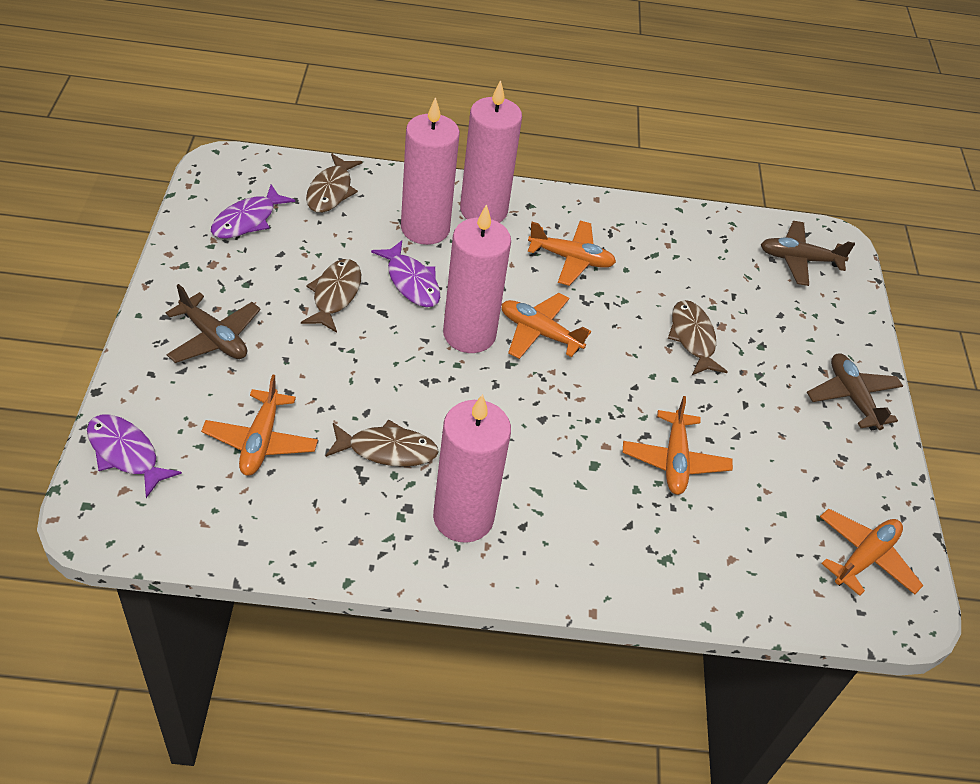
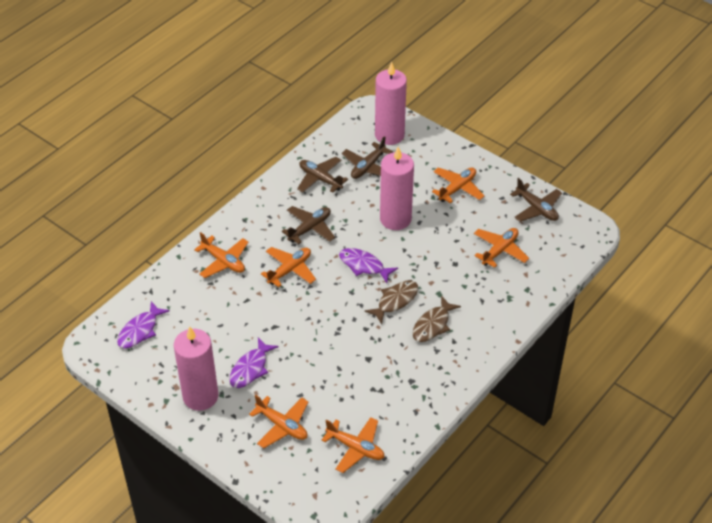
brown fish: [301,259,361,333] [306,153,362,213] [326,420,439,467] [668,300,728,375] = 4 -> [365,281,418,324] [413,296,461,342] = 2
brown plane: [166,284,261,363] [761,221,855,286] [807,354,903,430] = 3 -> [282,206,335,244] [297,157,348,193] [342,136,393,179] [510,178,562,222] = 4
orange plane: [201,374,318,476] [501,293,591,359] [528,221,616,286] [622,396,733,495] [820,508,924,596] = 5 -> [194,232,248,278] [249,395,308,448] [261,247,316,287] [321,417,384,473] [432,168,484,204] [474,228,529,268] = 6
pink candle: [401,97,460,245] [433,394,511,543] [443,204,511,353] [460,80,522,223] = 4 -> [174,326,218,411] [375,62,407,145] [380,147,414,230] = 3

